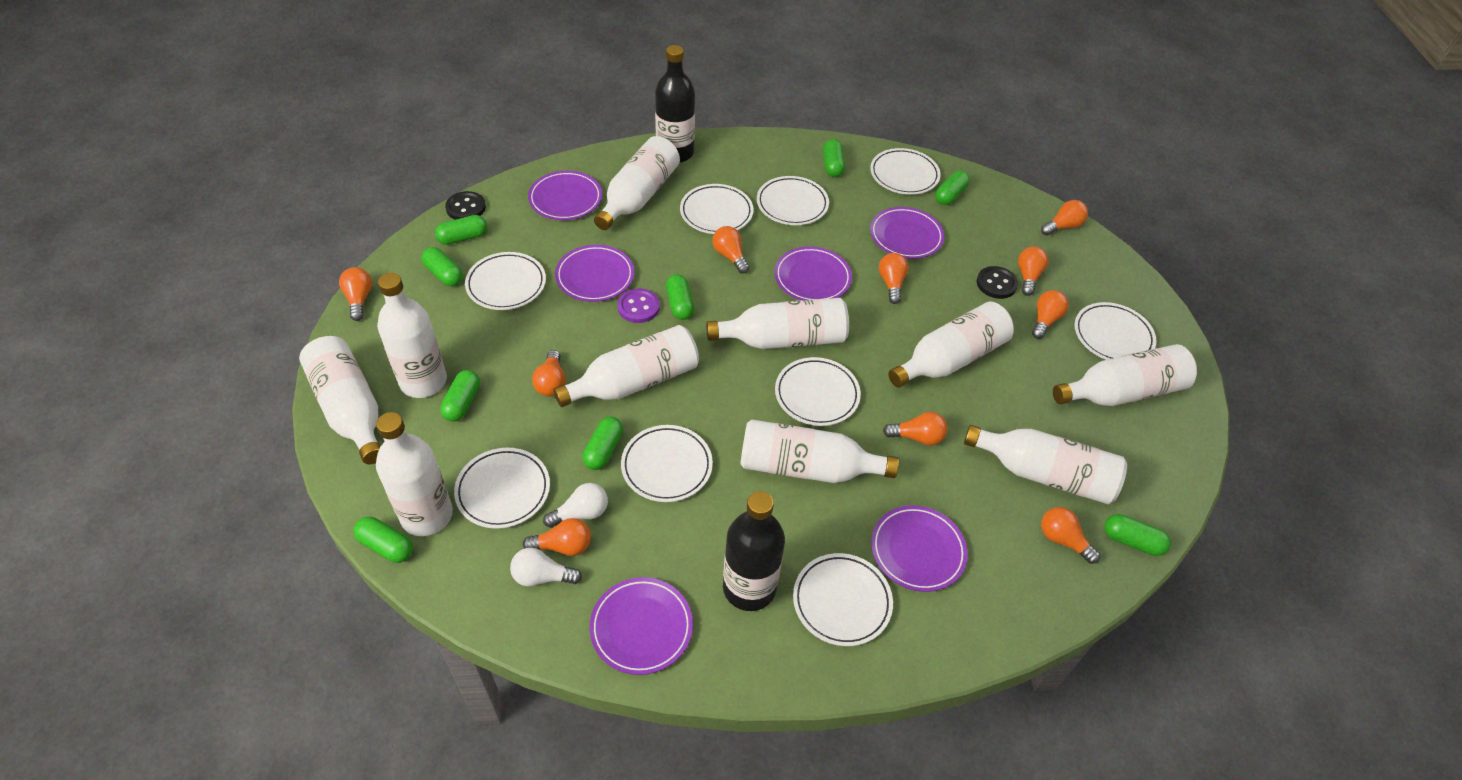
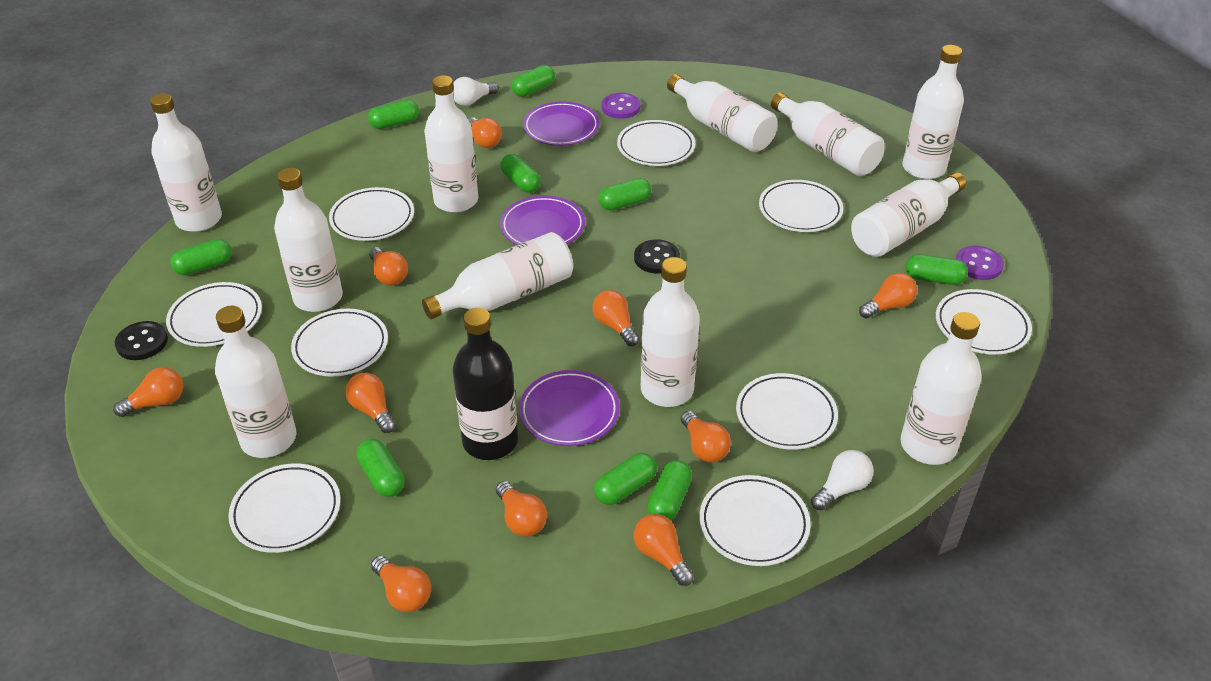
black bottle: [655,45,695,163] [723,491,785,611] = 2 -> [452,308,518,460] = 1
purple button: [617,288,660,323] = 1 -> [601,93,641,119] [956,246,1004,280] = 2
purple plate: [528,171,602,220] [555,245,634,302] [590,577,693,675] [774,246,852,300] [870,207,944,259] [871,505,968,592] = 6 -> [500,196,585,245] [519,370,620,446] [523,101,600,146] = 3
white bottle: [299,336,381,464] [376,412,453,536] [377,273,447,398] [553,325,699,407] [594,136,680,230] [706,298,849,349] [740,419,899,483] [888,302,1014,388] [964,425,1127,504] [1053,344,1197,406] = 10 -> [150,93,222,232] [215,306,297,458] [274,168,343,312] [422,232,573,319] [424,75,478,213] [641,257,700,407] [667,74,777,152] [771,92,885,176] [851,172,966,257] [900,312,982,465] [902,45,964,179] = 11

